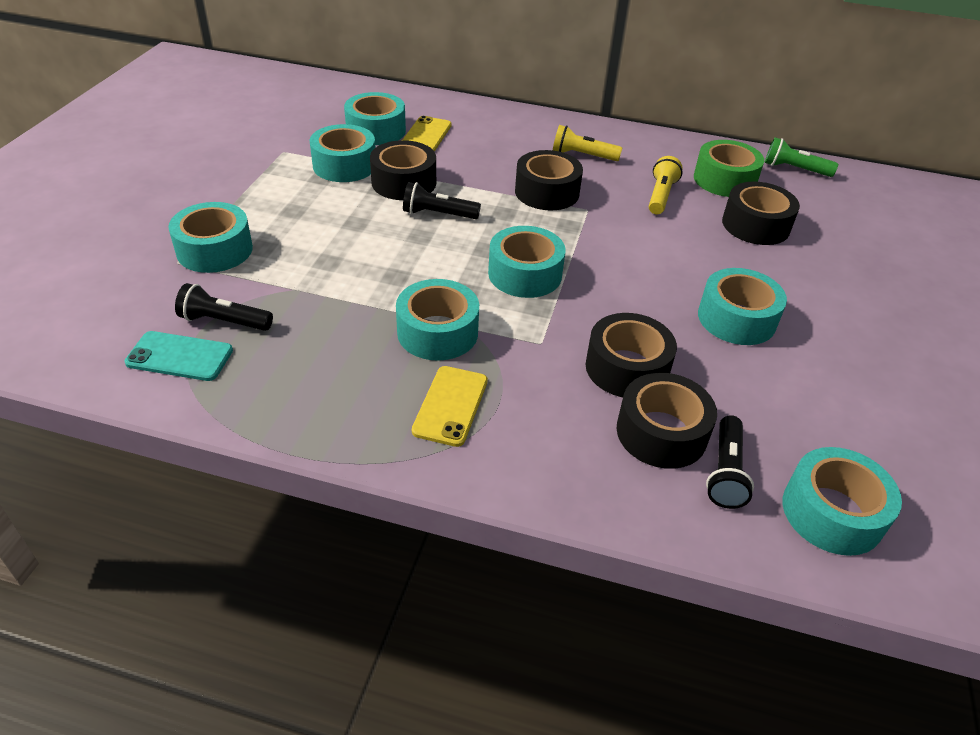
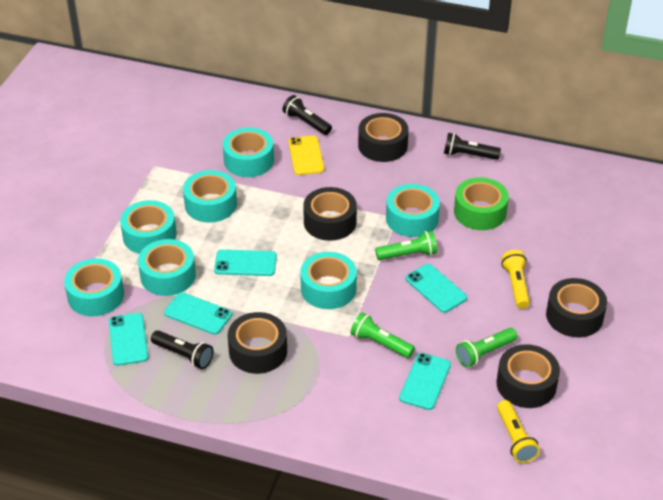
green flashlight: [765,137,838,177] = 1 -> [351,312,415,358] [375,231,437,260] [456,328,518,367] = 3
turquoise phone: [125,331,233,381] = 1 -> [109,313,148,366] [164,292,232,335] [214,249,277,276] [399,353,451,410] [406,264,467,313] = 5
yellow phone: [402,116,452,152] [412,366,488,447] = 2 -> [288,136,324,175] = 1

